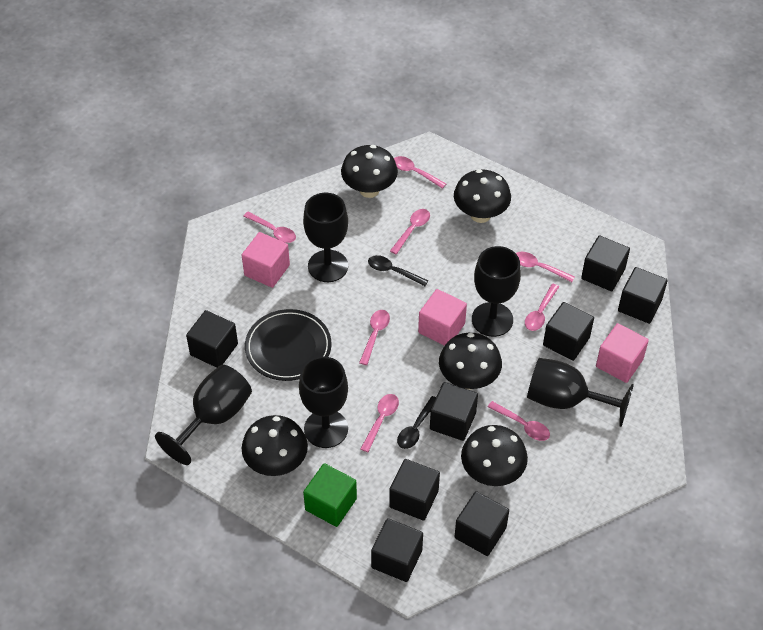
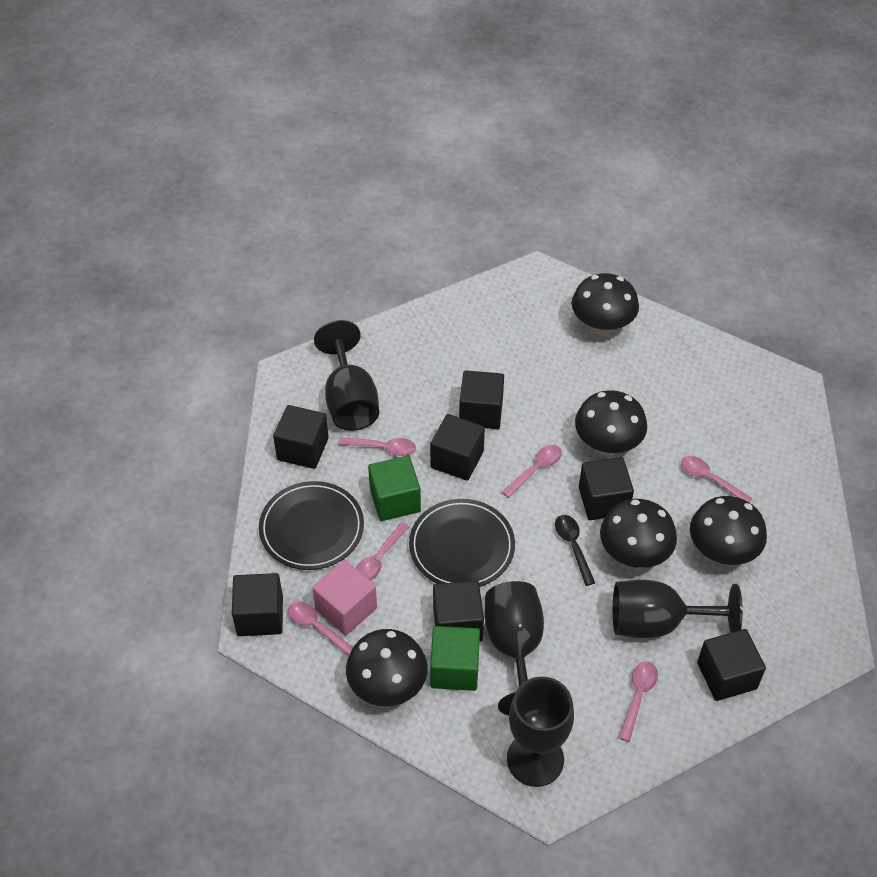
black cube: [186,310,238,368] [371,518,423,582] [389,459,440,521] [430,382,478,441] [455,491,509,556] [543,302,594,361] [581,235,630,291] [618,267,668,324] = 8 -> [232,573,283,636] [273,405,329,469] [430,414,485,481] [433,581,484,642] [459,370,504,429] [579,457,634,520] [697,629,766,701] = 7
black goblet: [155,365,252,465] [299,356,348,448] [303,193,348,282] [472,246,521,337] [527,358,634,427] = 5 -> [314,320,379,431] [485,581,544,716] [507,677,574,787] [613,580,743,638] = 4
black plate: [245,309,332,381] = 1 -> [259,481,364,570] [409,499,515,587] = 2
black spoon: [368,255,428,286] [397,396,436,449] = 2 -> [555,515,595,586] = 1
green cube: [303,463,357,527] = 1 -> [368,456,421,521] [430,626,480,691] = 2
pink cube: [242,232,290,288] [418,289,467,346] [596,323,649,383] = 3 -> [312,560,377,635] = 1
pink spoon: [243,212,296,243] [359,310,390,365] [360,394,399,452] [390,209,430,254] [394,156,446,189] [488,401,550,441] [516,252,575,282] [525,284,559,331] = 8 -> [288,601,353,657] [338,437,416,456] [356,522,410,581] [502,445,562,498] [618,661,658,742] [681,456,753,503] = 6

